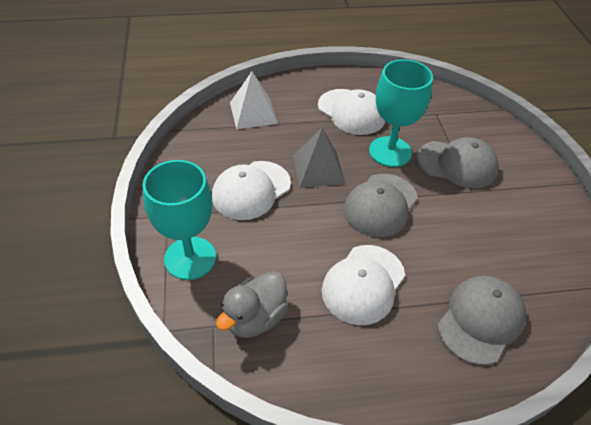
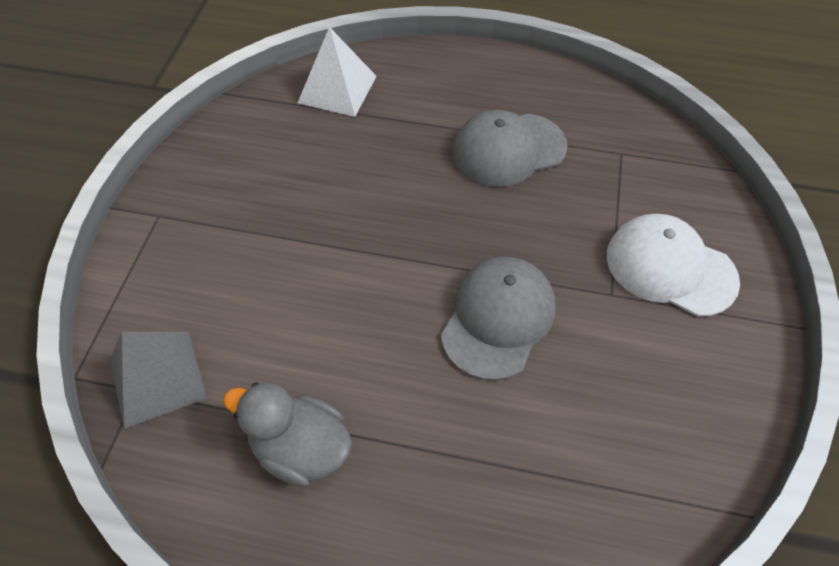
grey cap: [344,174,418,237] [417,137,499,188] [437,276,526,365] = 3 -> [441,256,556,380] [452,110,567,187] = 2
turquoise goblet: [143,160,216,280] [369,59,433,167] = 2 -> none = 0
white cap: [212,161,291,220] [318,89,386,135] [322,245,405,325] = 3 -> [607,214,740,317] = 1

